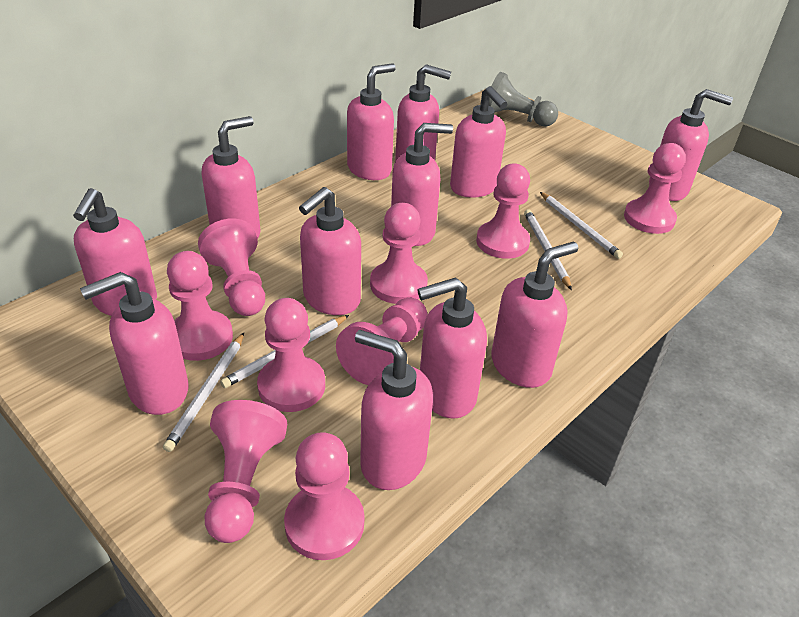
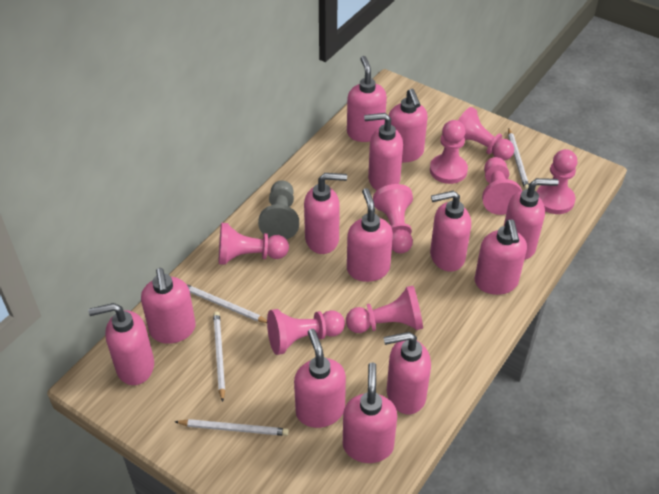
pink pawn: [167,251,233,361] [198,218,265,316] [205,400,287,543] [257,298,325,412] [284,432,365,560] [336,297,428,385] [370,203,428,304] [476,163,530,259] [624,143,686,234] = 9 -> [219,223,289,265] [267,309,345,355] [346,286,423,333] [373,184,413,253] [430,120,468,184] [458,107,514,161] [482,157,522,215] [536,149,577,214] = 8
pink soap dispenser: [73,188,157,316] [80,272,189,415] [202,116,260,239] [299,187,361,315] [347,63,396,180] [355,330,433,490] [391,123,453,246] [395,64,451,161] [418,277,487,419] [450,86,508,197] [491,242,579,388] [649,89,733,201] = 12 -> [88,303,154,385] [141,268,196,344] [294,329,346,428] [304,173,347,254] [343,362,397,463] [347,56,387,142] [347,188,393,282] [364,113,403,190] [383,332,431,414] [388,89,428,163] [430,190,471,272] [475,219,527,295] [504,178,559,260] = 13

